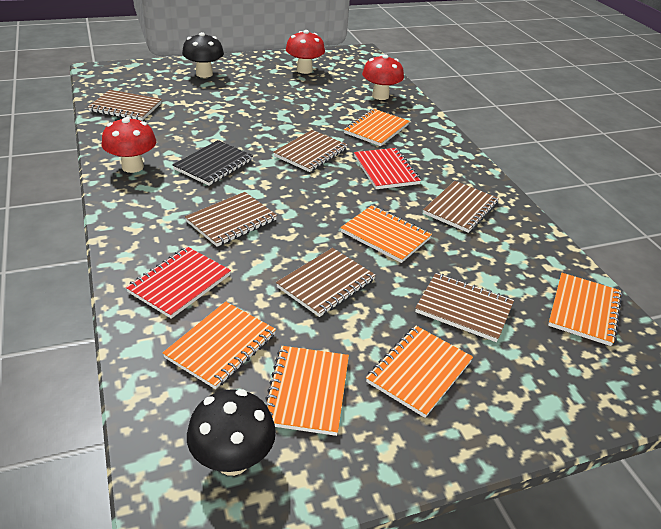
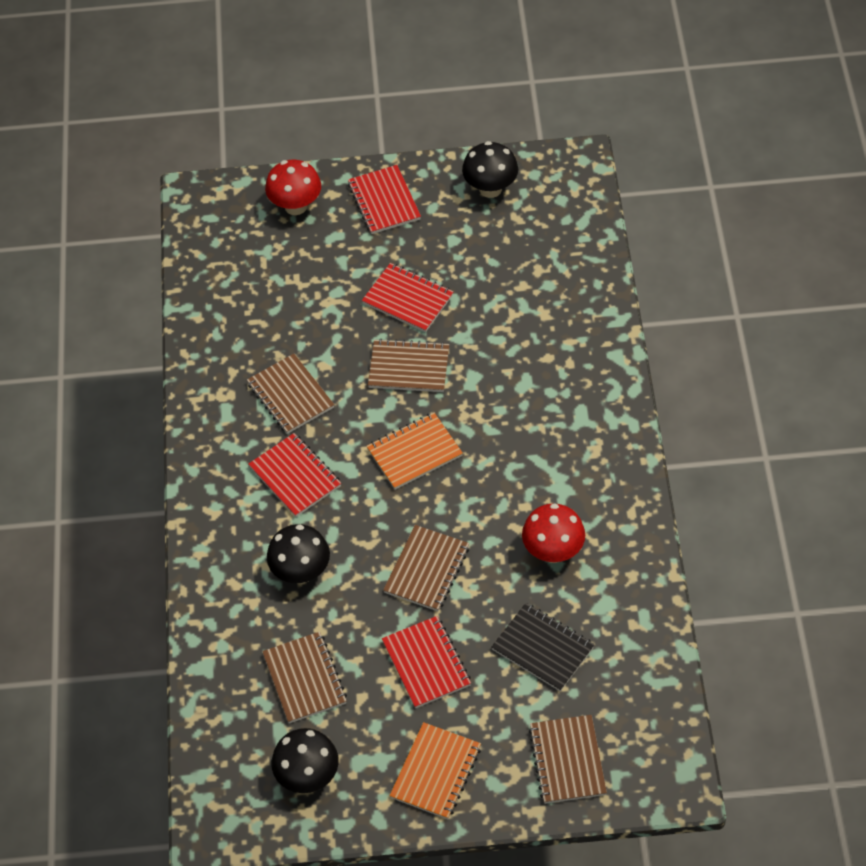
black mushroom: [182,32,224,78] [187,389,276,476] = 2 -> [267,524,330,584] [272,728,339,793] [462,141,518,198] = 3
brown notebook: [88,90,162,121] [185,192,277,247] [273,130,348,172] [276,248,376,317] [415,273,514,342] [423,181,499,233] = 6 -> [247,354,334,434] [262,632,347,723] [368,338,449,392] [383,525,469,611] [528,715,607,804] = 5
orange notebook: [163,301,276,389] [265,346,349,436] [341,205,432,263] [344,109,410,146] [366,326,473,418] [548,273,622,346] = 6 -> [367,413,463,490] [390,722,481,819] = 2
red mushroom: [102,117,156,173] [286,30,325,74] [362,54,404,100] = 3 -> [265,160,321,215] [522,503,585,563] = 2
red notebook: [126,247,231,319] [354,148,421,189] = 2 -> [249,433,341,517] [348,165,421,234] [362,263,454,332] [382,616,471,708] = 4

